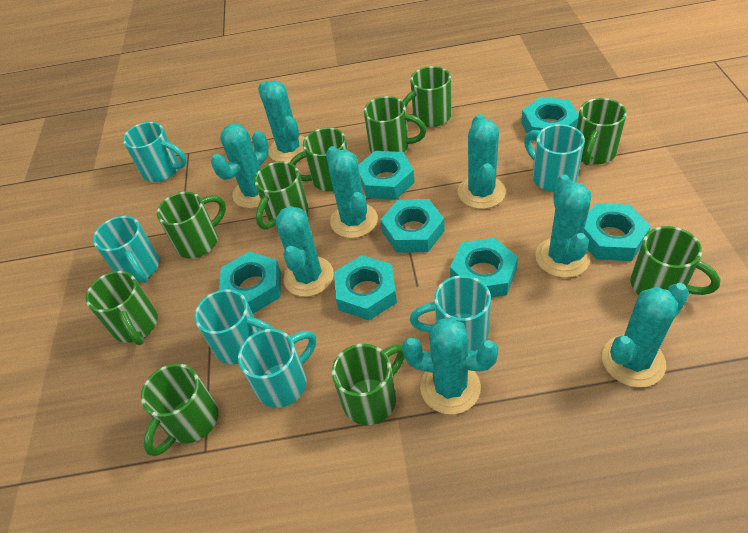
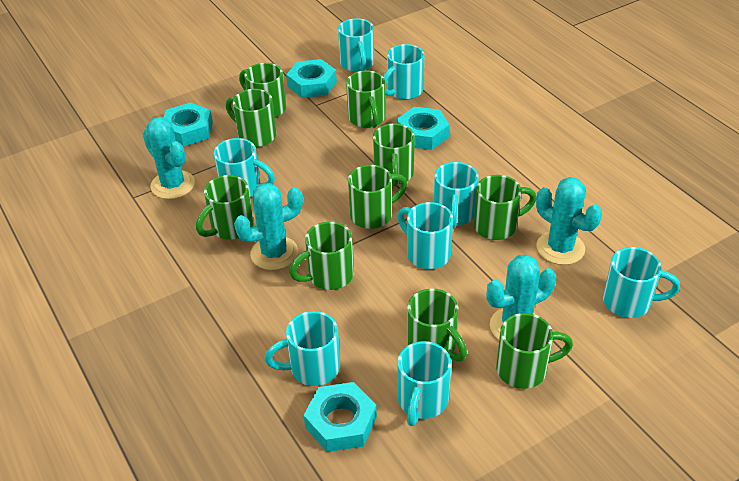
turquoise cactus: [211,124,269,208] [258,80,305,163] [275,206,334,297] [326,146,378,238] [402,317,498,414] [458,114,506,209] [535,175,591,278] [602,283,689,387] = 8 -> [143,117,195,199] [234,183,303,270] [486,255,556,340] [536,177,602,265] = 4
turquoise mug: [93,216,159,283] [123,122,187,182] [194,289,274,365] [238,329,316,408] [410,275,491,351] [524,124,585,192] = 6 -> [214,138,275,197] [264,311,340,386] [338,18,374,72] [383,44,425,100] [397,202,453,269] [397,341,452,426] [434,162,479,229] [603,247,680,318] = 8
turquoise nut: [219,251,281,314] [334,255,397,320] [358,151,415,200] [381,199,445,253] [450,238,518,298] [521,97,579,141] [583,204,651,261] = 7 -> [163,102,213,147] [286,59,337,98] [304,382,377,452] [397,107,449,150] = 4

